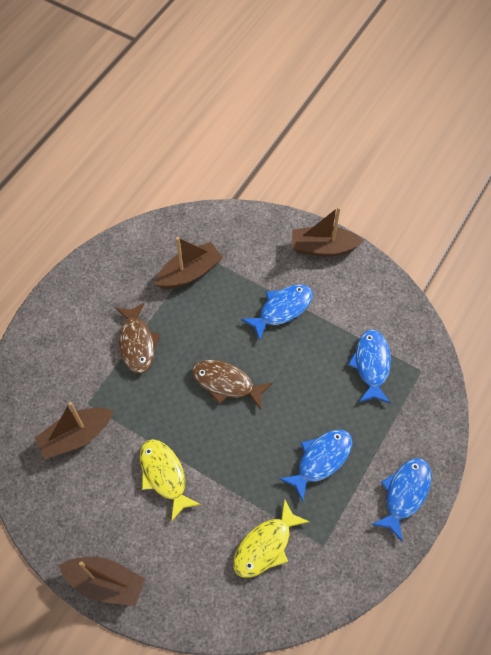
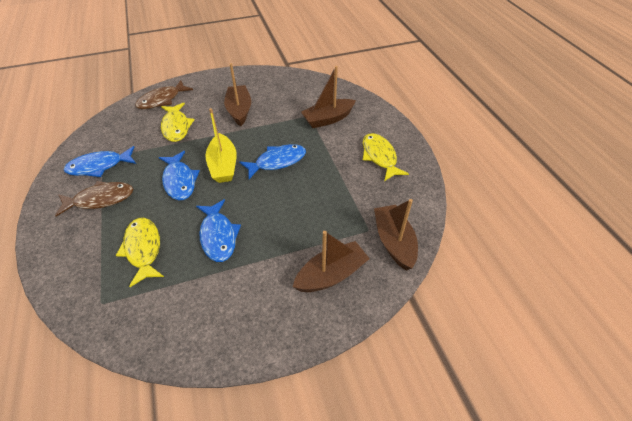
yellow boat: none = 0 -> [205,108,237,183] = 1
yellow fish: [140,439,201,522] [233,499,310,578] = 2 -> [116,218,164,287] [161,102,194,142] [363,133,409,181] = 3

